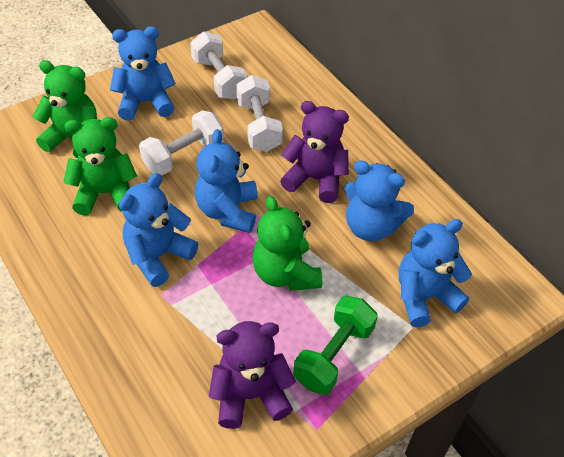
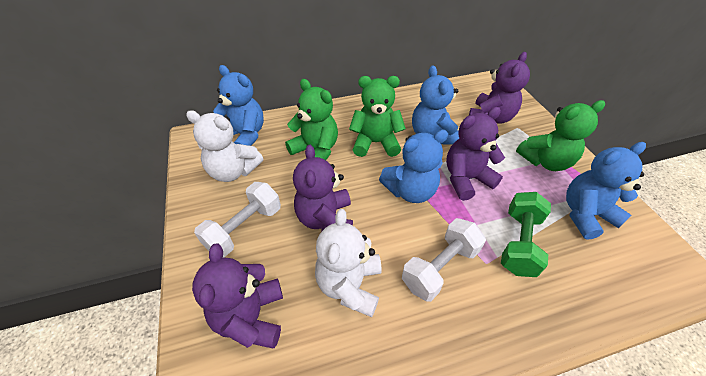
blue teddy bear: [110,26,176,121] [119,173,198,287] [195,129,258,233] [345,160,414,241] [399,219,472,327] = 5 -> [213,65,264,146] [379,130,448,203] [412,66,459,145] [566,142,646,240] = 4
purple teddy bear: [209,321,296,429] [280,101,349,203] = 2 -> [192,243,283,348] [293,145,353,232] [446,107,505,201] [469,52,530,124] = 4
white dumbbell: [139,110,224,175] [190,32,247,100] [236,75,283,152] = 3 -> [194,182,281,257] [402,218,486,302] = 2
white teddy bear: none = 0 -> [186,110,263,182] [315,209,382,317] = 2

